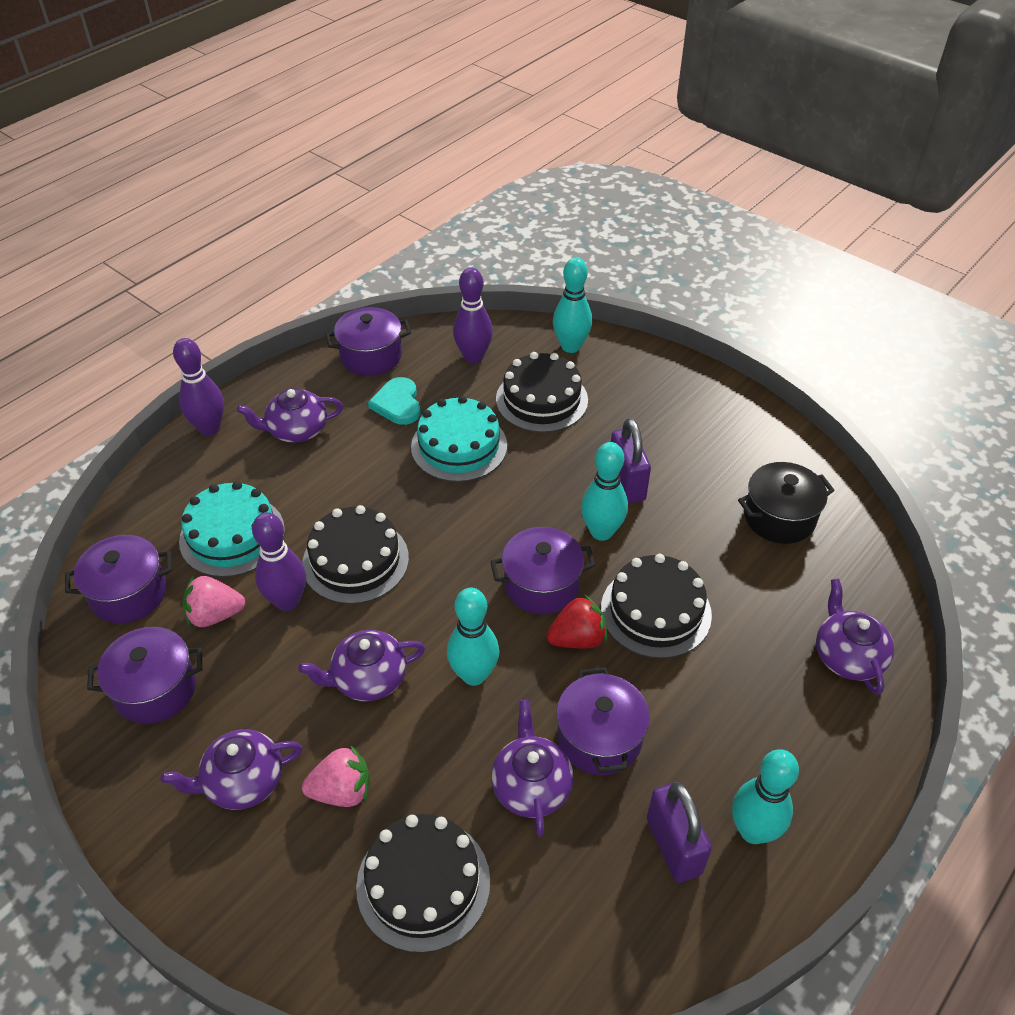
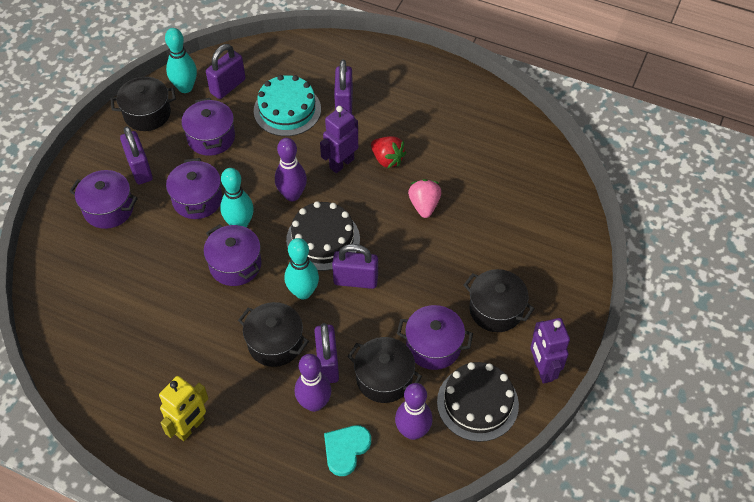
black cake: [302,505,409,604] [356,814,490,953] [496,352,588,433] [601,554,712,658] = 4 -> [286,201,360,271] [437,362,519,442] = 2
black pot: [738,462,835,544] = 1 -> [110,77,176,131] [238,302,309,367] [347,337,422,403] [463,269,535,332] = 4
pink strawberry: [182,576,245,627] [302,746,370,807] = 2 -> [408,179,441,218] = 1
purple padlock: [611,418,651,504] [647,782,712,883] = 2 -> [120,126,153,184] [206,44,246,99] [314,323,339,383] [332,244,378,289] [334,60,353,114] = 5
purple robot: none = 0 -> [320,106,358,173] [530,318,570,384] = 2
purple teapot: [161,729,302,810] [237,388,343,443] [298,630,425,701] [491,700,574,837] [816,579,894,695] = 5 -> none = 0
turquoise bowling pin: [447,588,499,686] [553,258,592,353] [581,442,628,541] [732,749,799,844] = 4 -> [165,28,197,93] [220,168,254,228] [285,238,319,299] = 3
turquoise cake: [179,481,285,577] [411,396,507,482] = 2 -> [254,75,321,136] = 1
yellow robot: none = 0 -> [159,376,209,441] = 1

